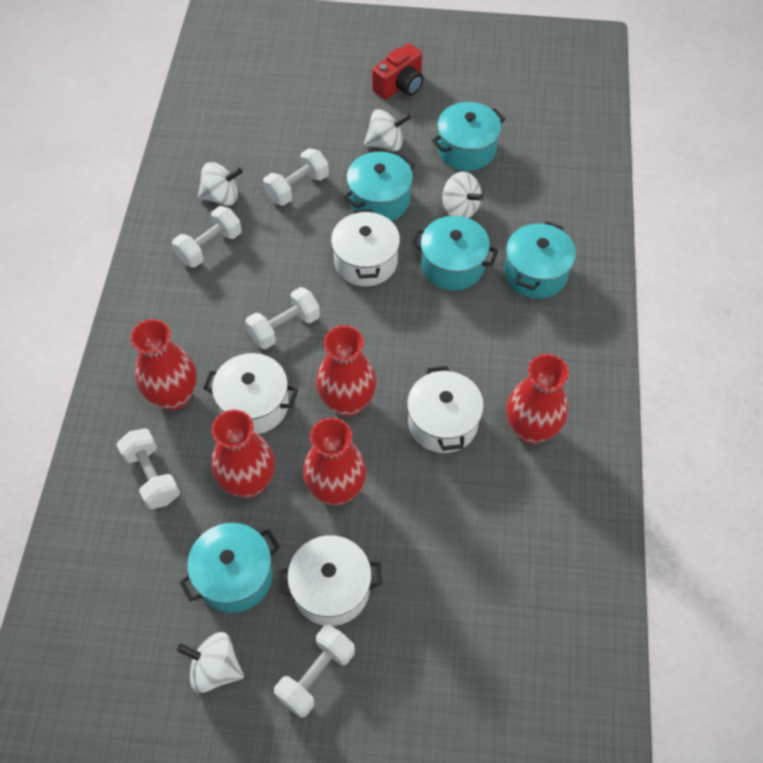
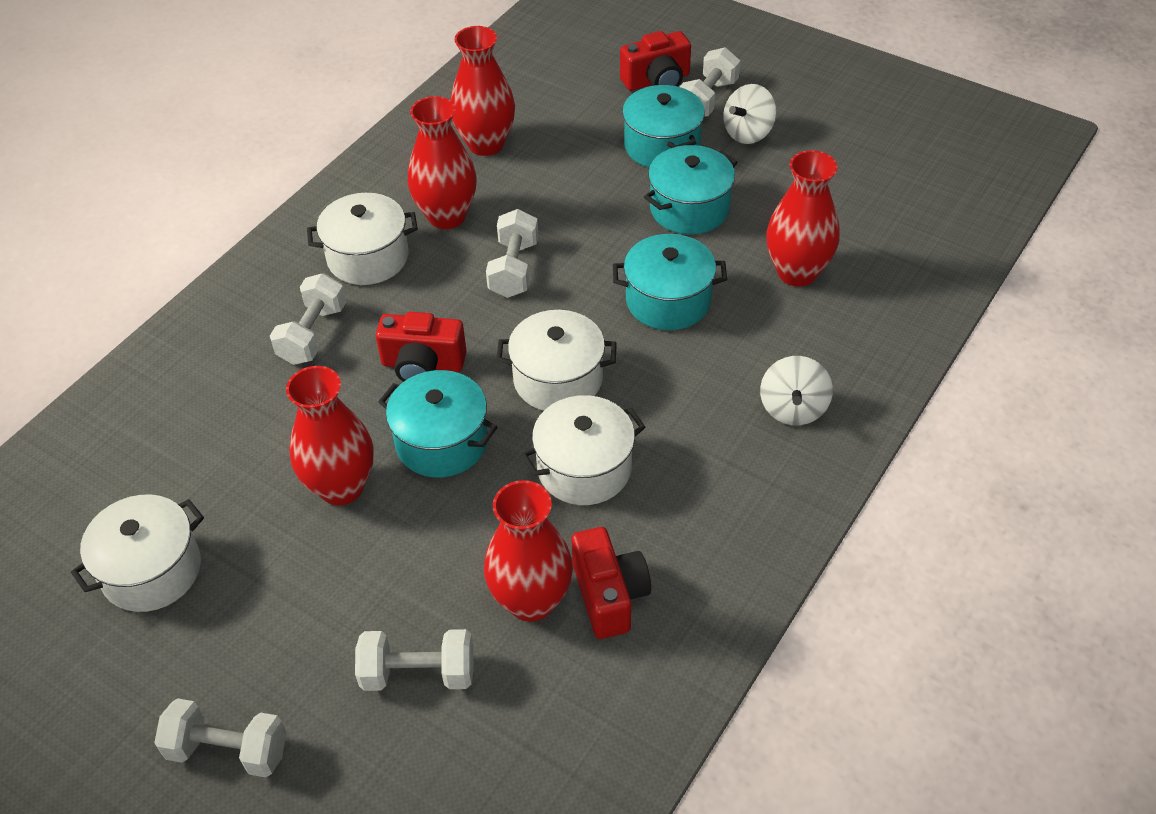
red camera: [372,43,424,99] = 1 -> [376,312,467,382] [571,527,651,639] [620,31,691,91] = 3
turquoise pot: [179,523,280,613] [344,152,415,221] [412,216,498,290] [432,102,505,171] [504,221,576,299] = 5 -> [378,370,497,478] [613,234,727,330] [622,85,705,168] [644,145,738,235] = 4
white spinning top: [177,632,244,693] [198,162,243,206] [364,109,411,151] [442,172,483,218] = 4 -> [723,84,777,144] [760,356,833,425] = 2

